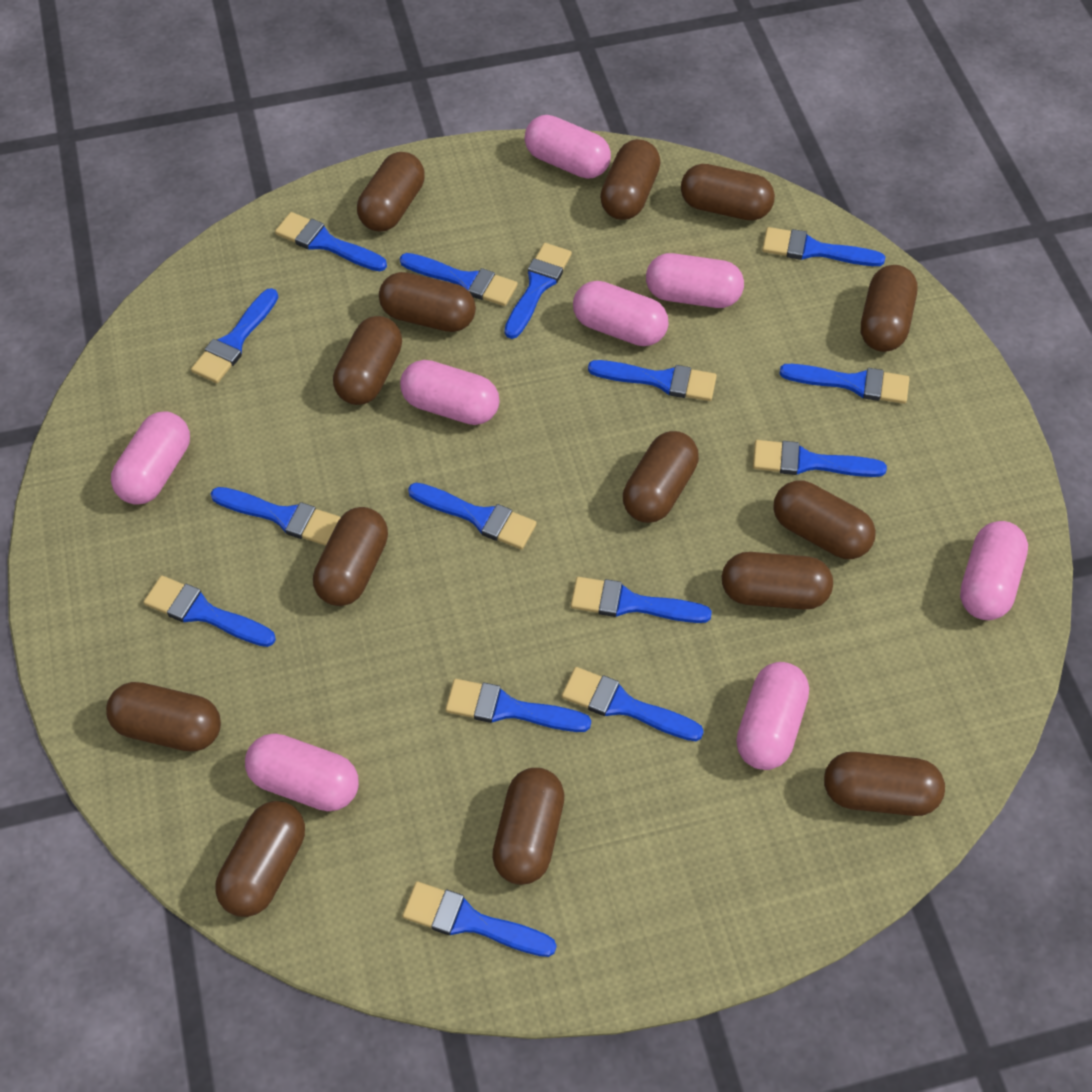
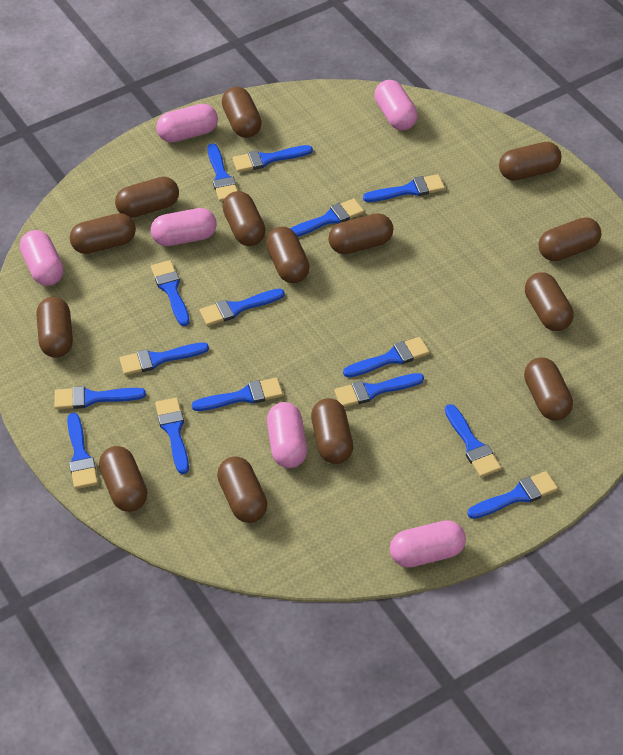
pink capsule: [111,412,190,505] [245,734,359,811] [400,360,499,425] [525,115,611,179] [573,281,669,346] [646,253,744,308] [736,662,809,770] [960,521,1028,620] = 8 -> [20,230,64,286] [151,208,217,246] [156,104,218,143] [267,402,307,468] [374,80,418,130] [390,520,466,568] = 6

